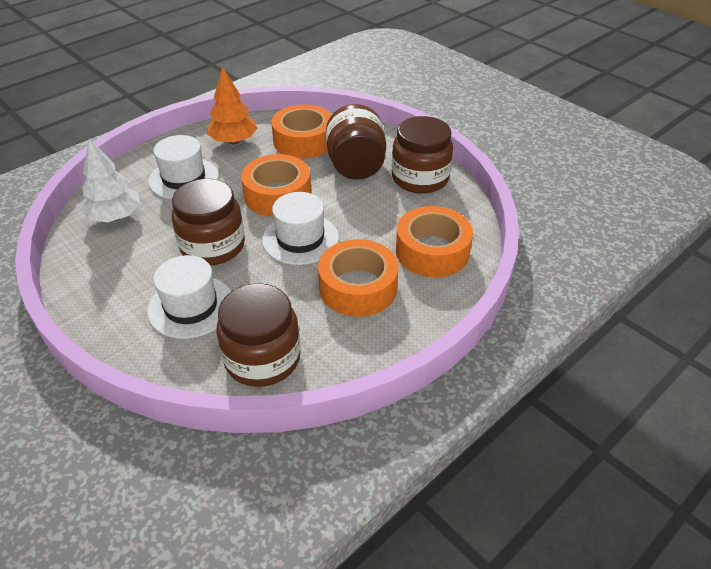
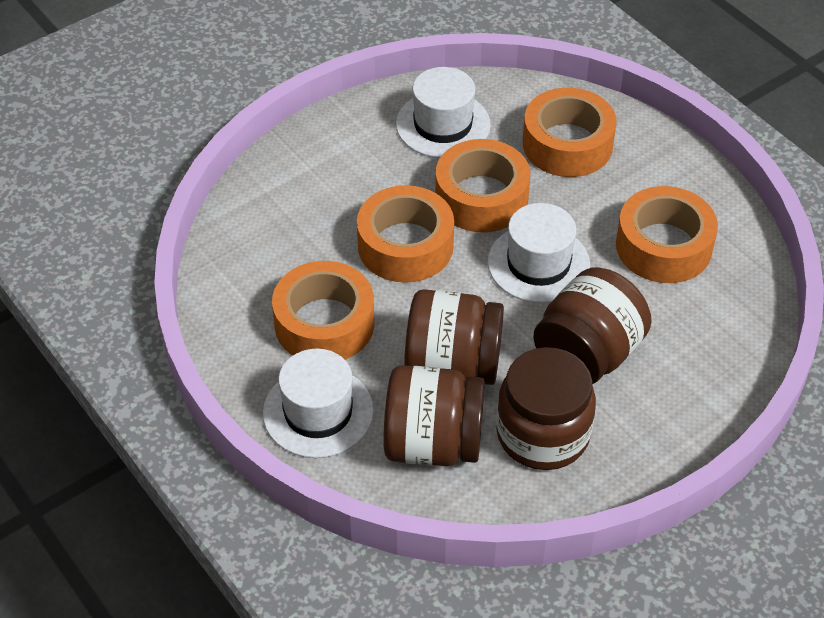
orange tape: [241,154,311,216] [272,104,332,158] [318,239,398,317] [396,206,473,277] = 4 -> [272,261,374,360] [357,185,454,283] [435,139,530,232] [523,88,617,177] [616,186,718,283] = 5
orange tree: [207,66,257,144] = 1 -> none = 0
white tree: [80,139,140,222] = 1 -> none = 0

